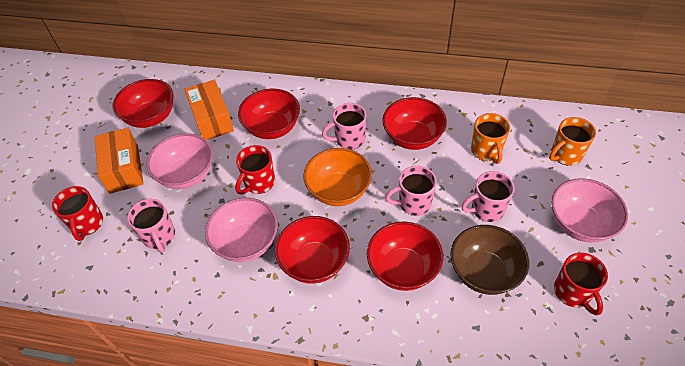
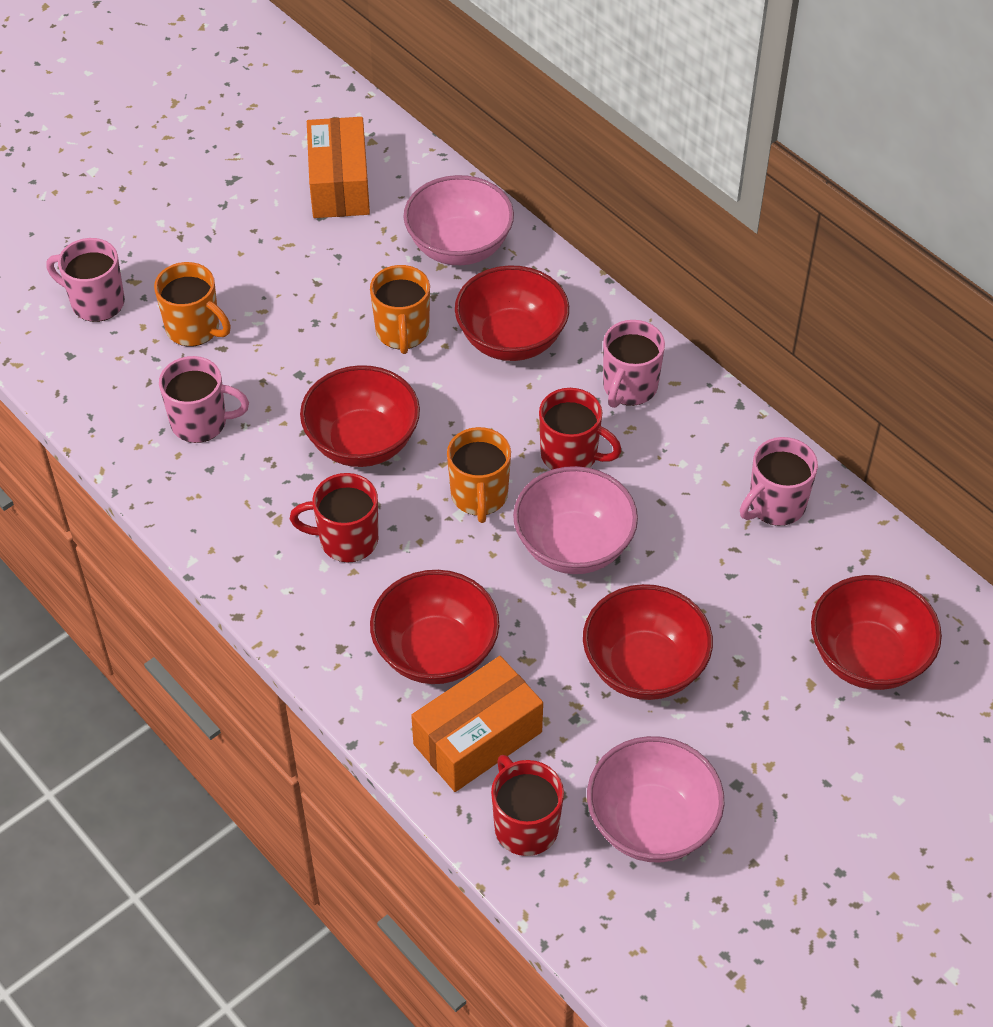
brown bowl: [450,225,529,295] = 1 -> none = 0
orange bowl: [303,148,372,206] = 1 -> none = 0
orange mug: [471,113,510,164] [549,117,596,166] = 2 -> [154,262,231,347] [370,265,430,354] [447,427,511,523] = 3

